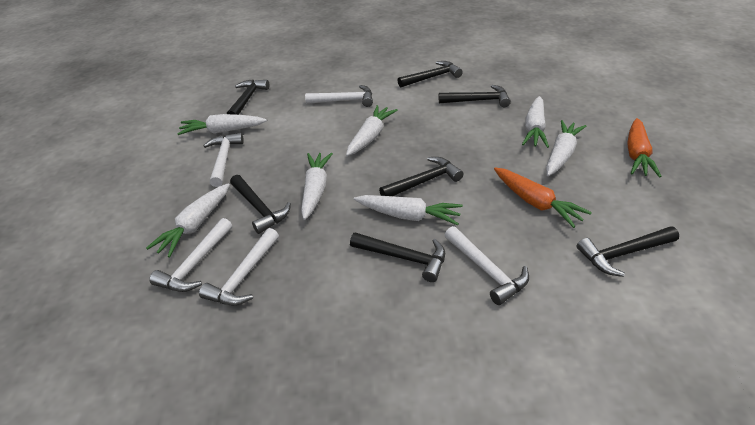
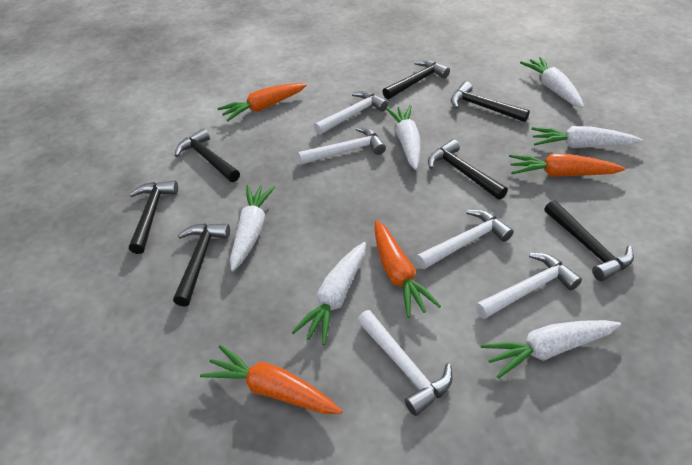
orange carrot: [494,168,592,228] [627,118,662,178] = 2 -> [200,345,342,414] [217,83,307,121] [375,220,441,318] [509,154,625,177] = 4
white carrot: [146,183,230,257] [177,114,267,135] [301,153,333,220] [346,105,398,156] [354,195,463,225] [522,96,549,148] [546,120,586,176] = 7 -> [230,185,275,271] [291,242,366,345] [386,105,421,170] [481,320,621,379] [520,57,584,108] [531,126,643,148] = 6

